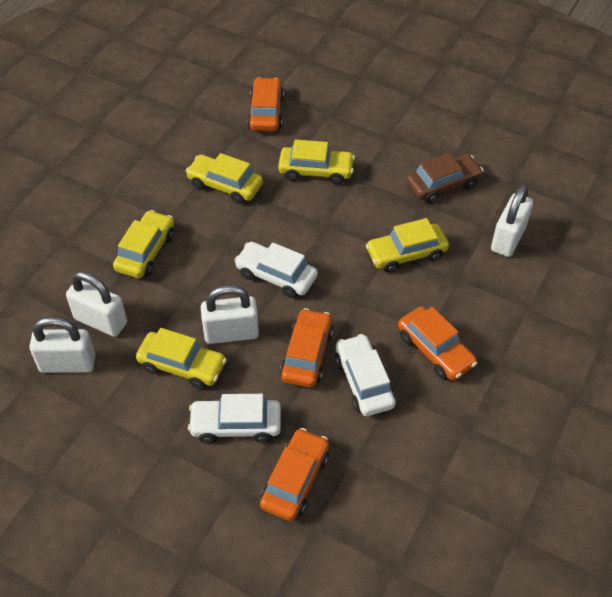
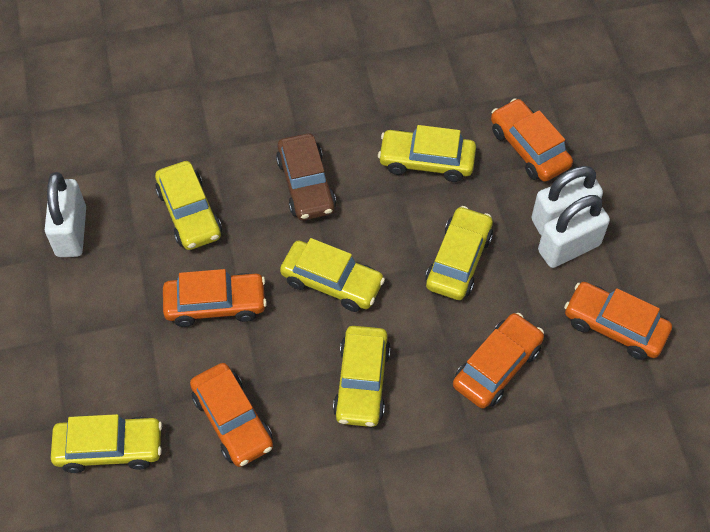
orange car: [248,77,284,131] [260,428,329,521] [280,308,334,388] [398,306,477,381] = 4 -> [163,269,267,327] [190,363,273,467] [453,313,544,409] [491,98,573,182] [564,282,672,360] = 5
white car: [188,394,281,444] [234,242,318,298] [335,334,396,416] = 3 -> none = 0
white padlock: [29,317,95,373] [66,271,127,337] [201,285,259,344] [491,185,533,257] = 4 -> [45,172,86,257] [532,166,603,235] [538,195,610,268] = 3
yellow car: [113,210,174,278] [136,328,227,389] [186,153,263,204] [278,139,355,185] [366,218,449,273] = 5 -> [51,414,162,473] [155,161,222,250] [280,238,385,312] [333,326,391,427] [378,125,476,182] [425,206,493,300] = 6

